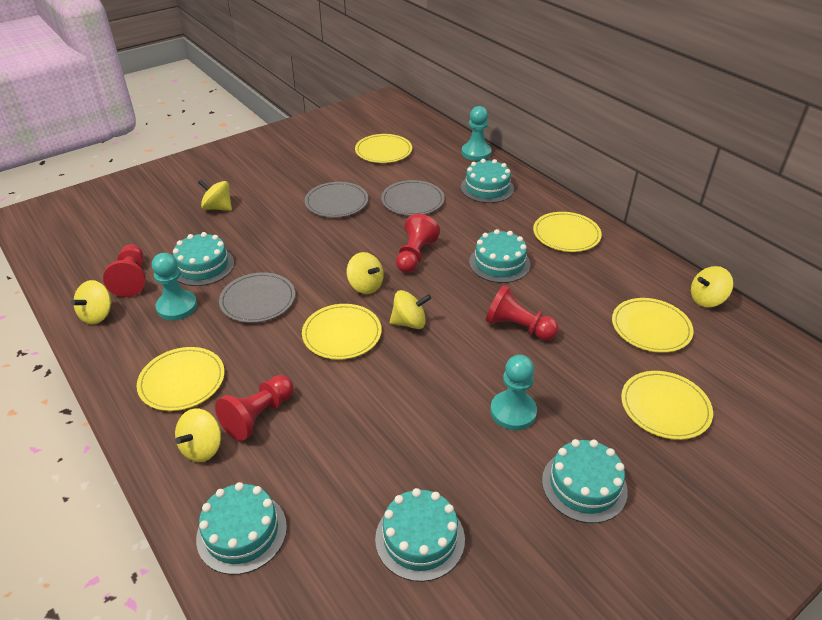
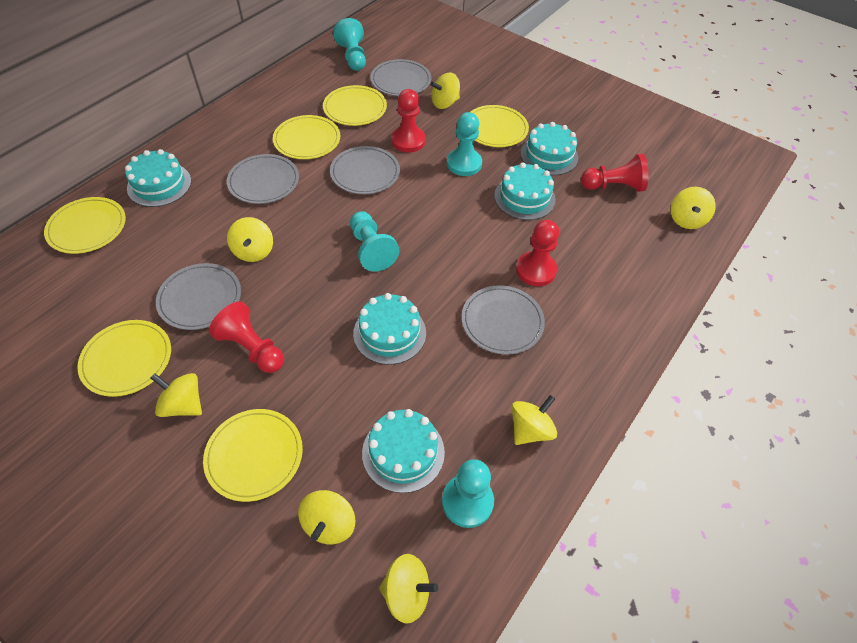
grey plate: [219,272,295,323] [305,182,368,218] [381,180,445,216] = 3 -> [156,263,241,330] [227,154,299,204] [330,146,400,194] [371,59,431,96] [462,285,545,355] = 5
turquoise cake: [173,232,234,286] [196,482,287,575] [375,488,465,582] [461,159,514,203] [469,229,530,283] [542,439,628,523] = 6 -> [125,149,191,207] [353,293,426,365] [362,409,445,493] [494,162,556,220] [520,122,578,175] = 5
turquoise pawn: [152,253,197,320] [462,106,492,161] [490,355,537,430] = 3 -> [333,18,366,71] [350,211,399,272] [442,459,494,528] [447,112,482,176] = 4
yellow spinning top: [71,280,112,325] [175,408,221,462] [198,180,232,211] [347,252,384,294] [390,290,431,329] [691,266,733,307] = 6 -> [150,373,202,417] [227,217,273,262] [298,490,355,544] [379,554,438,624] [430,73,460,109] [512,395,557,445] [671,187,716,229] = 7

